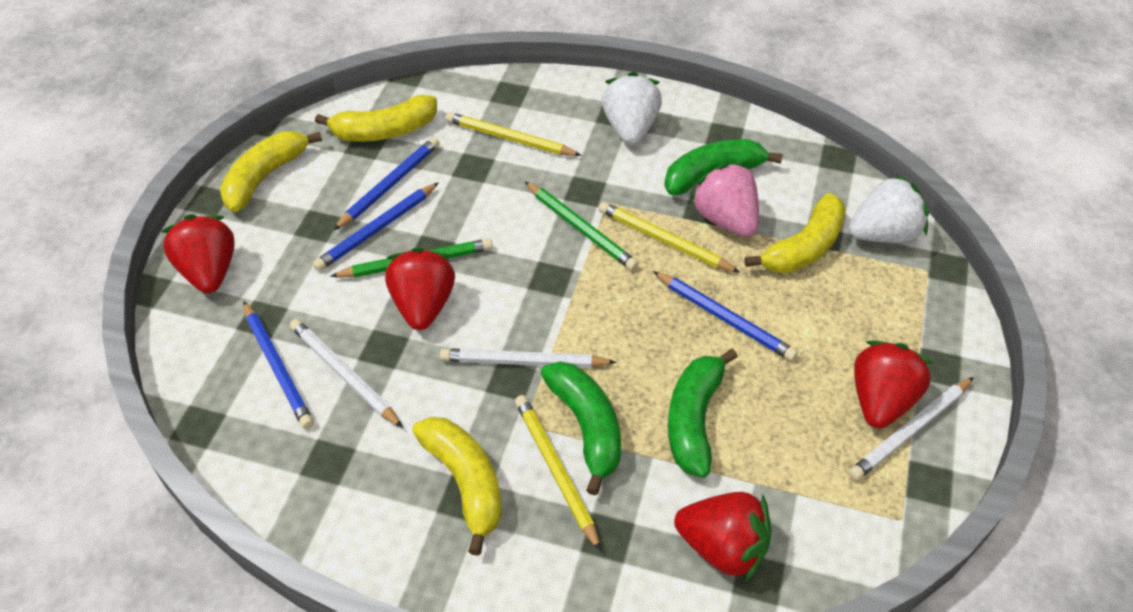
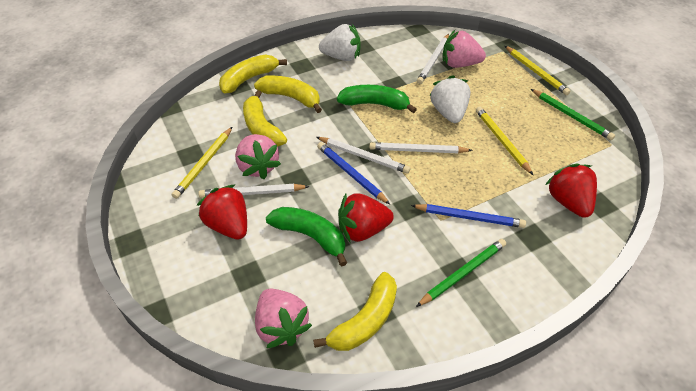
blue pencil: [243,301,314,429] [313,182,439,271] [334,137,440,230] [653,271,798,361] = 4 -> [317,142,390,204] [411,204,526,228] = 2
green banana: [541,361,621,495] [664,139,783,195] [668,349,738,478] = 3 -> [266,207,347,266] [337,85,417,113] = 2
pink strawberry: [690,163,759,237] = 1 -> [235,134,281,179] [255,289,312,348] [443,30,486,68] = 3
red strawberry: [161,214,235,293] [385,247,455,330] [674,492,771,581] [854,340,934,428] = 4 -> [197,185,247,240] [338,193,394,242] [545,163,597,218] = 3
white pencil: [290,319,403,428] [440,348,617,368] [848,377,974,481] = 3 -> [198,184,310,198] [316,137,410,174] [369,142,473,153] [417,34,449,84] = 4

